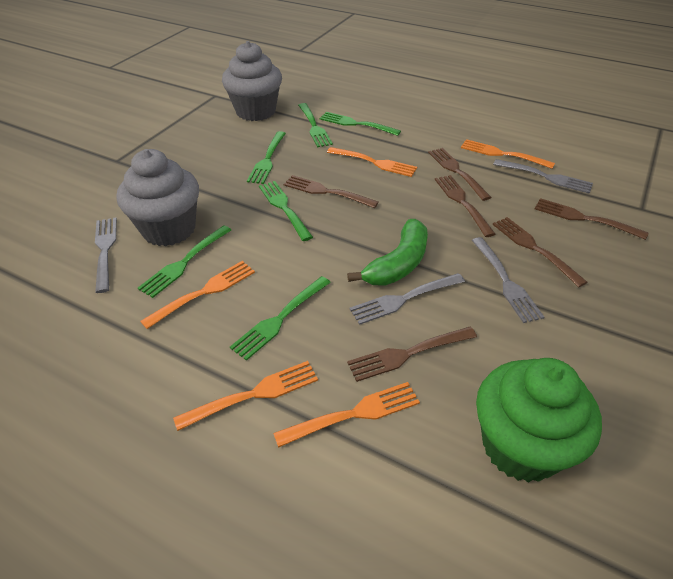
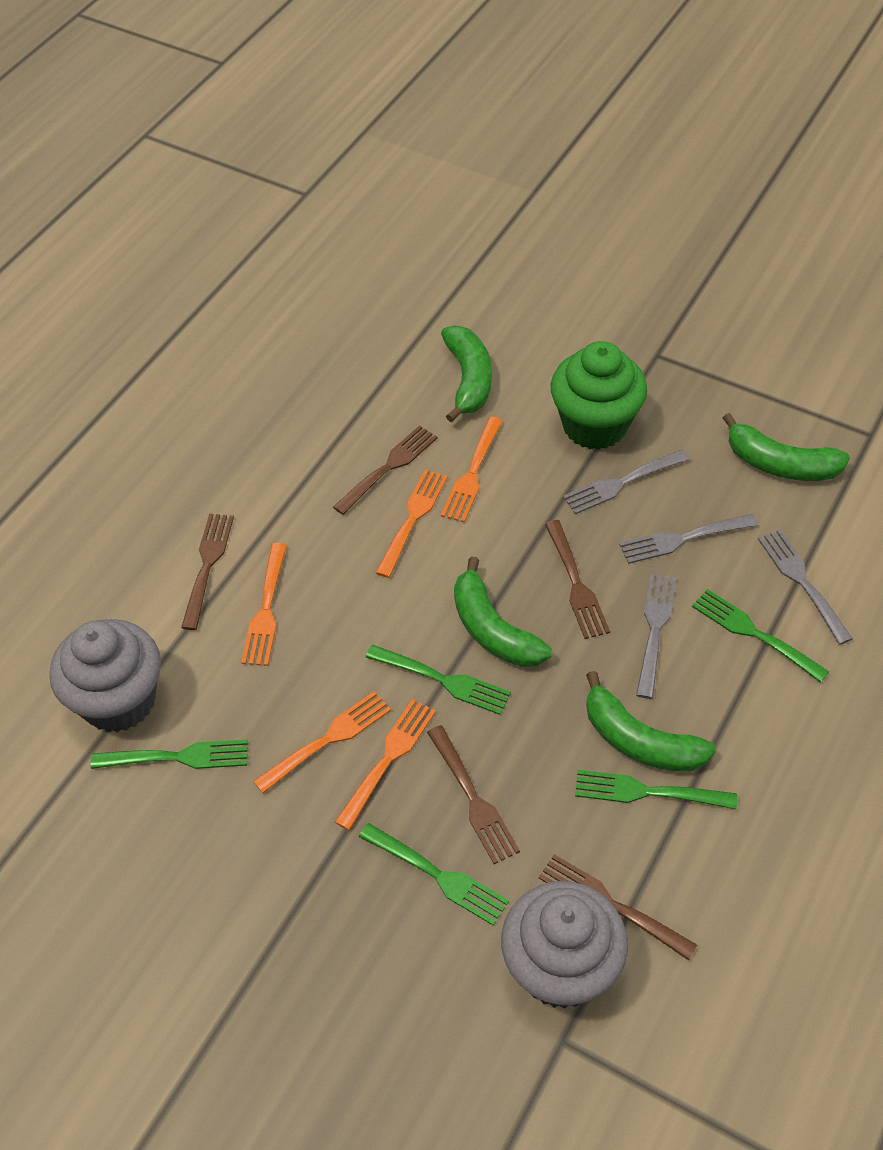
brown fork: [284,175,379,208] [347,327,477,382] [428,148,492,201] [435,175,495,237] [492,217,587,287] [535,198,649,240] = 6 -> [181,513,234,630] [333,425,438,515] [427,725,520,864] [539,854,697,960] [545,520,610,639] = 5
green banana: [347,219,428,286] = 1 -> [441,326,492,422] [454,556,552,667] [586,671,716,772] [723,413,850,481] = 4
green fork: [138,225,231,298] [230,276,331,361] [247,131,286,184] [259,181,313,241] [298,103,333,147] [319,112,401,136] = 6 -> [91,740,248,769] [359,823,509,925] [366,645,511,715] [575,770,737,809] [692,589,829,683] = 5

